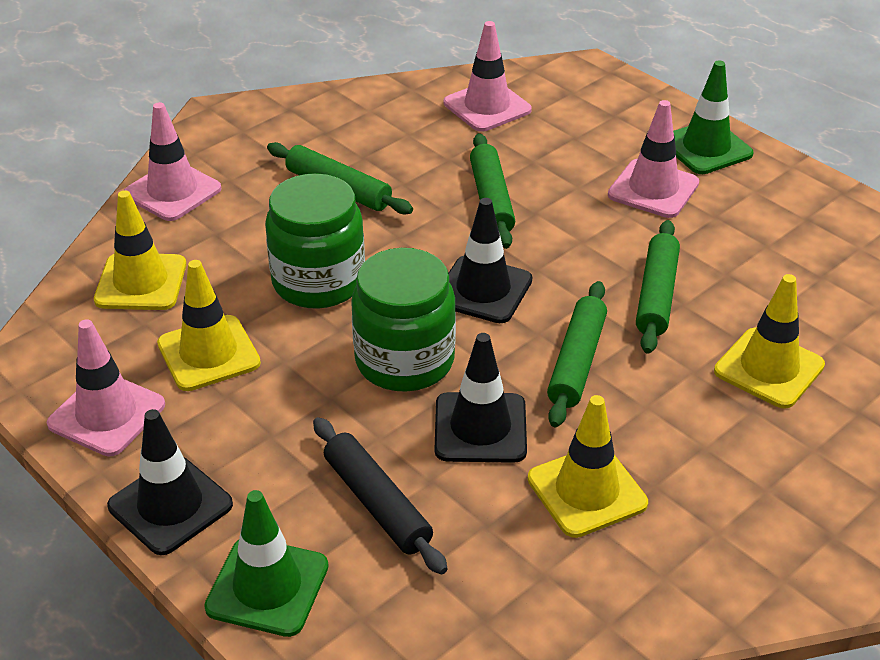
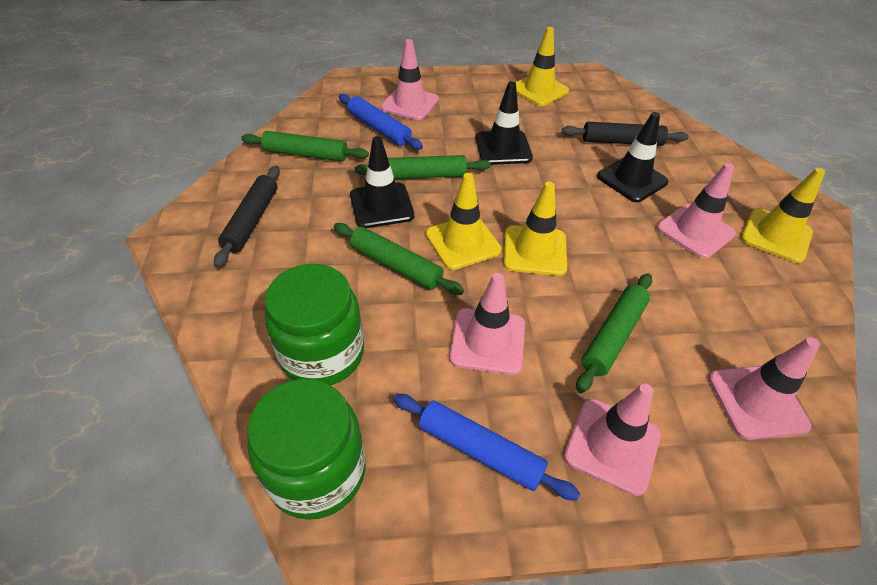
black rolling pin: [313,417,448,574] = 1 -> [214,166,280,268] [562,122,689,146] = 2
blue rolling pin: none = 0 -> [339,94,423,150] [394,394,580,501] = 2
green traffic cone: [204,490,329,637] [673,61,754,174] = 2 -> none = 0
pink traffic cone: [47,319,165,457] [124,102,221,221] [444,21,532,132] [608,100,699,218] = 4 -> [381,39,439,120] [449,273,525,375] [564,384,661,496] [657,163,736,259] [709,337,820,440] = 5

